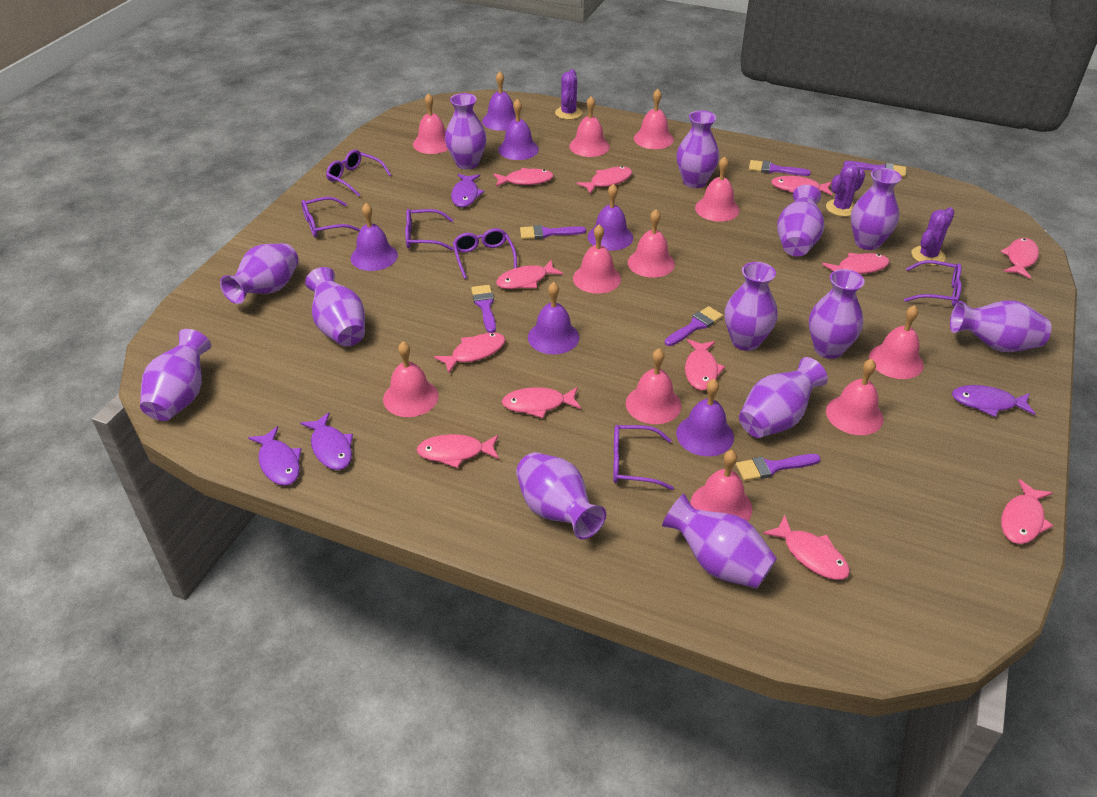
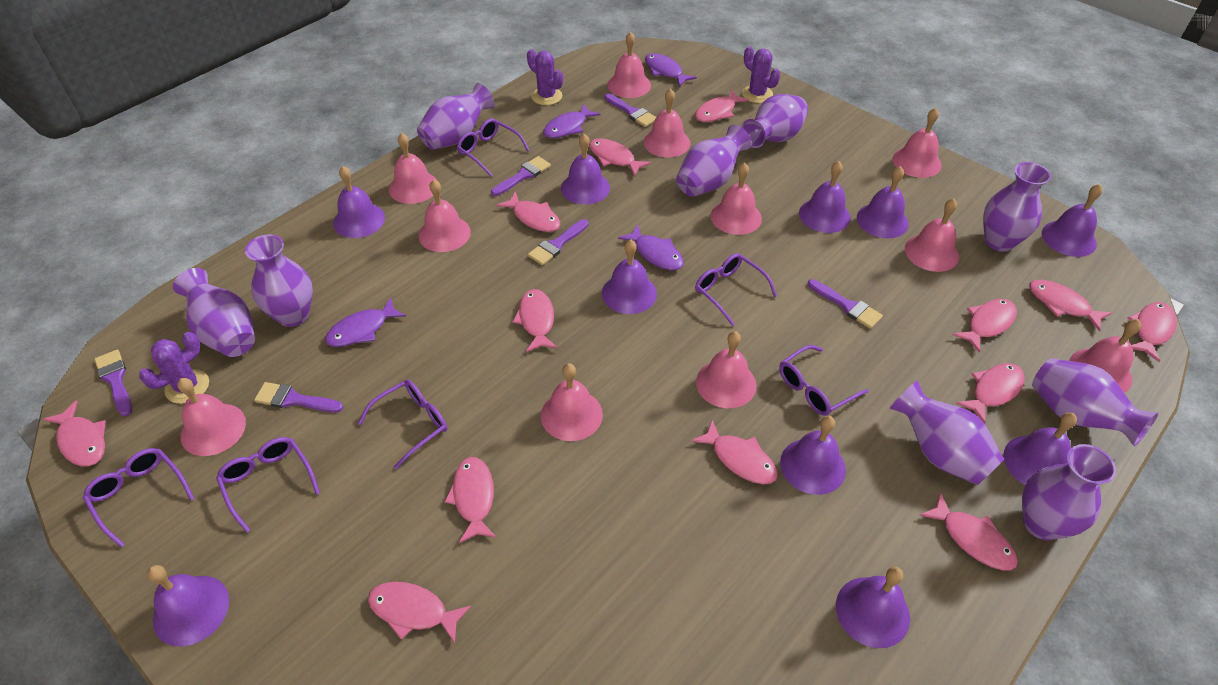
pink fish: [416,434,499,468] [434,333,505,374] [493,168,554,187] [496,260,563,289] [502,387,581,418] [576,166,632,194] [685,339,725,390] [763,515,850,580] [771,176,832,195] [822,253,890,274] [1000,238,1039,279] [1001,479,1053,544] = 12 -> [43,400,106,466] [368,582,471,643] [444,457,497,543] [497,191,560,232] [512,289,558,352] [589,138,651,177] [691,420,778,484] [695,89,749,122] [919,492,1018,570] [952,299,1017,353] [956,363,1025,424] [1029,280,1112,332] [1128,302,1177,362] = 13
purple bell: [351,203,398,271] [482,71,516,131] [498,99,539,160] [528,282,579,354] [588,184,633,251] [676,379,734,456] = 6 -> [147,565,229,647] [333,166,385,238] [561,134,610,205] [602,239,657,314] [780,416,846,495] [799,161,850,233] [836,567,910,648] [857,166,909,238] [1004,412,1077,485] [1042,184,1103,257] = 10
purple vase: [140,329,211,421] [220,243,299,304] [305,267,365,347] [445,93,487,170] [516,452,606,539] [662,494,777,589] [676,110,719,188] [725,262,778,351] [739,357,828,438] [777,185,824,256] [809,269,865,359] [851,168,901,250] [950,300,1051,352] = 13 -> [173,268,255,357] [245,234,313,327] [417,83,495,150] [676,125,752,197] [741,94,808,148] [890,380,1004,485] [983,162,1051,252] [1022,444,1116,540] [1032,358,1158,446] = 9

